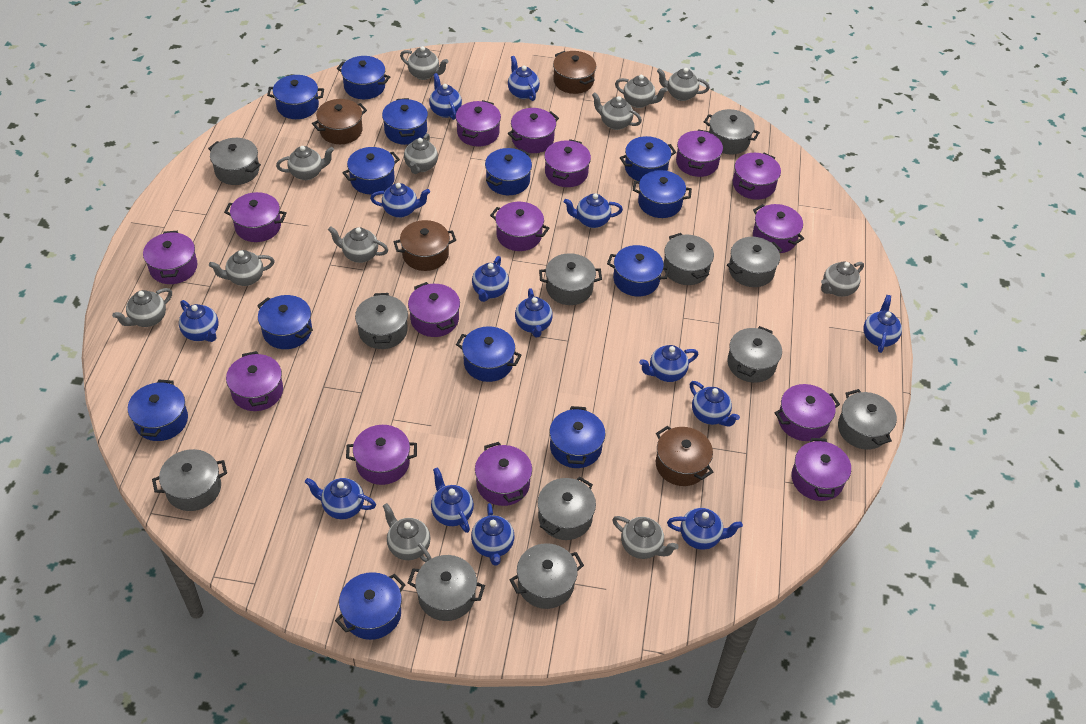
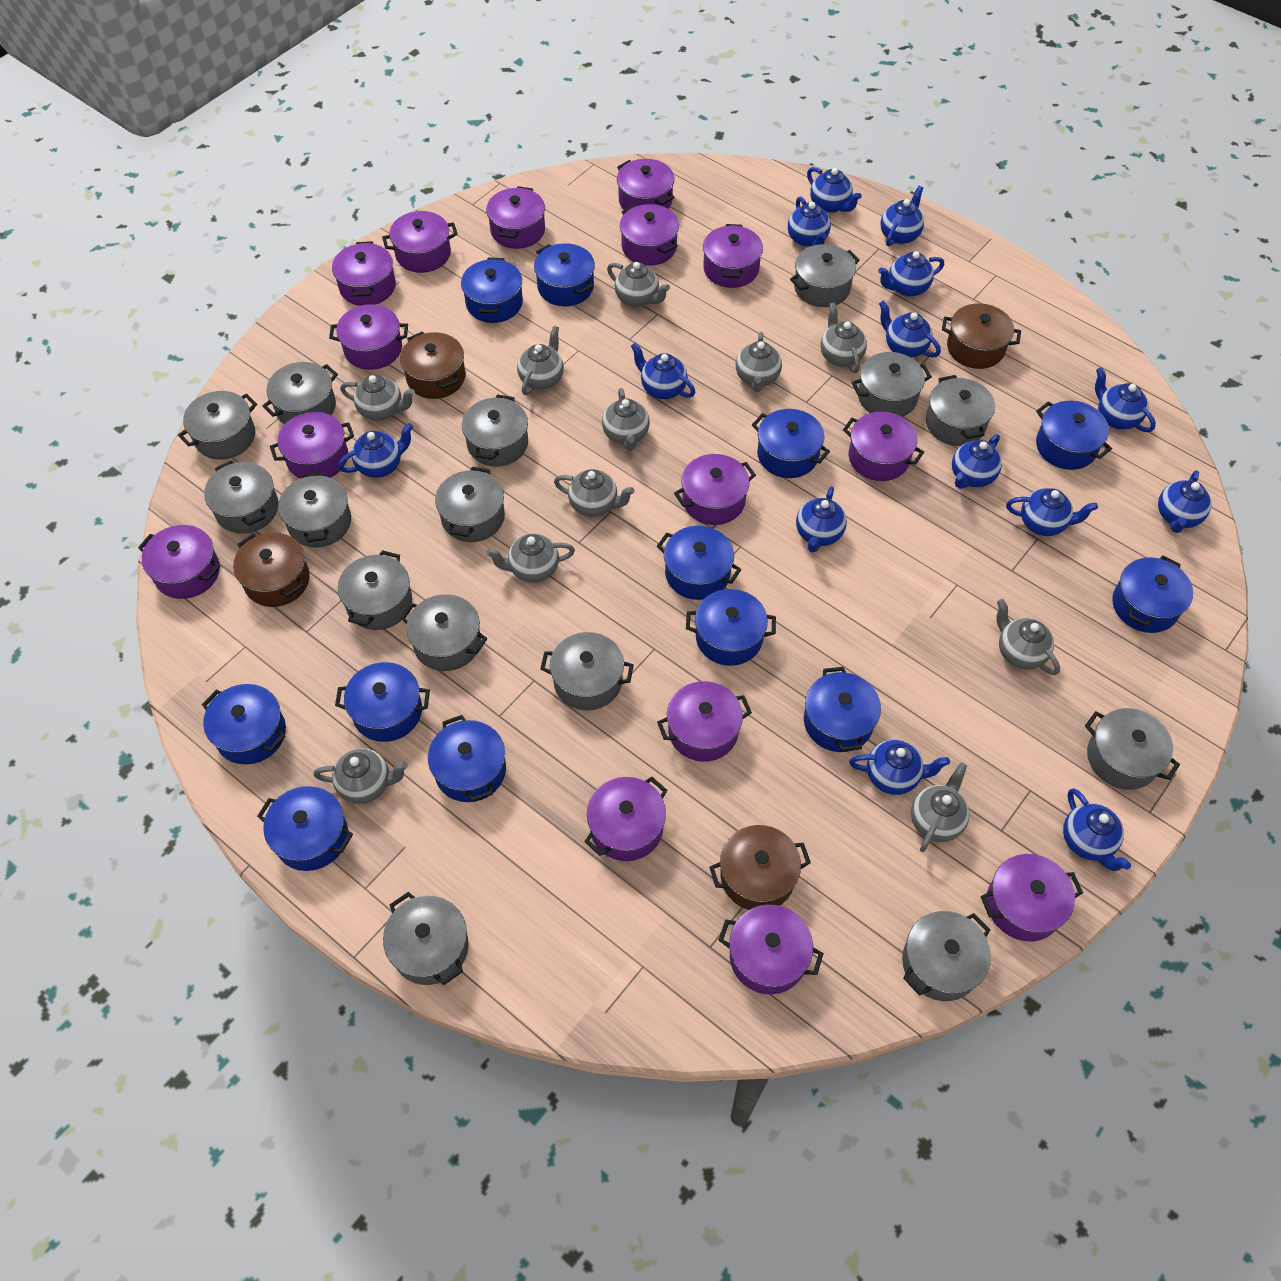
blue pot: [128,379,188,441] [257,295,313,349] [267,75,324,119] [335,572,406,640] [337,56,390,99] [342,147,400,195] [382,98,428,145] [456,326,522,382] [485,148,532,195] [549,406,606,468] [607,245,670,297] [620,136,676,181] [633,170,692,218] = 13 -> [202,684,286,765] [257,786,353,871] [335,662,430,742] [428,715,506,802] [461,258,523,323] [534,243,595,306] [657,526,741,600] [686,589,776,666] [752,409,830,478] [804,667,881,752] [1036,401,1112,470] [1112,556,1193,633] = 12
grey pot: [152,449,227,511] [208,138,261,185] [355,293,408,349] [408,555,485,621] [510,543,584,609] [537,477,596,540] [539,253,602,305] [664,233,714,285] [704,109,760,154] [727,237,782,287] [727,326,782,383] [838,389,897,450] = 12 -> [178,391,257,460] [204,460,279,534] [262,362,338,424] [278,472,351,548] [338,550,412,630] [383,892,469,985] [401,594,487,671] [435,467,505,542] [462,394,528,467] [540,632,634,711] [790,244,860,307] [851,352,932,417] [902,911,991,1001] [926,375,995,446] [1085,708,1180,790] = 15
grey teapot: [112,288,172,327] [209,250,275,286] [276,146,334,180] [328,226,388,263] [383,503,431,563] [400,46,448,80] [404,133,438,174] [592,92,642,130] [612,516,679,559] [615,75,668,108] [657,68,710,101] [821,261,864,297] = 12 -> [314,748,408,804] [340,375,415,421] [486,533,575,583] [517,326,564,395] [554,469,635,517] [602,388,650,451] [607,262,670,307] [736,332,782,392] [821,302,867,373] [911,762,969,852] [996,599,1060,675] = 11

